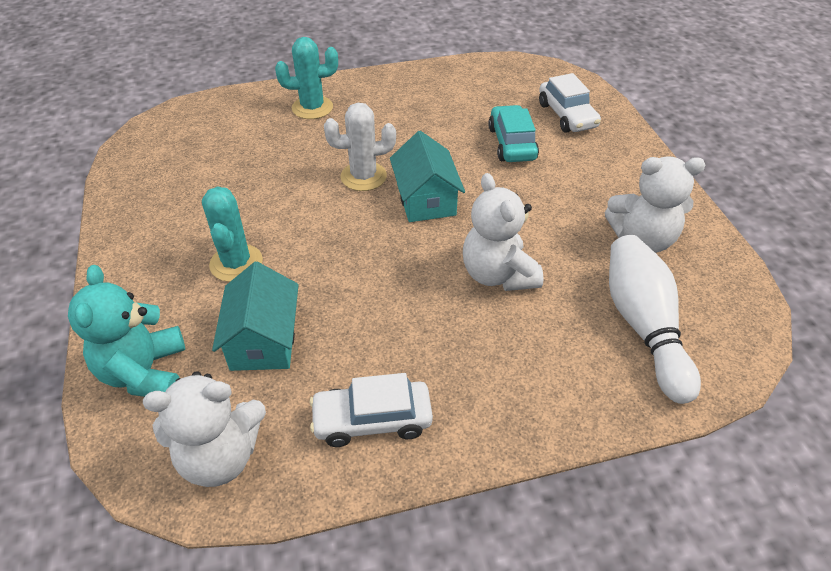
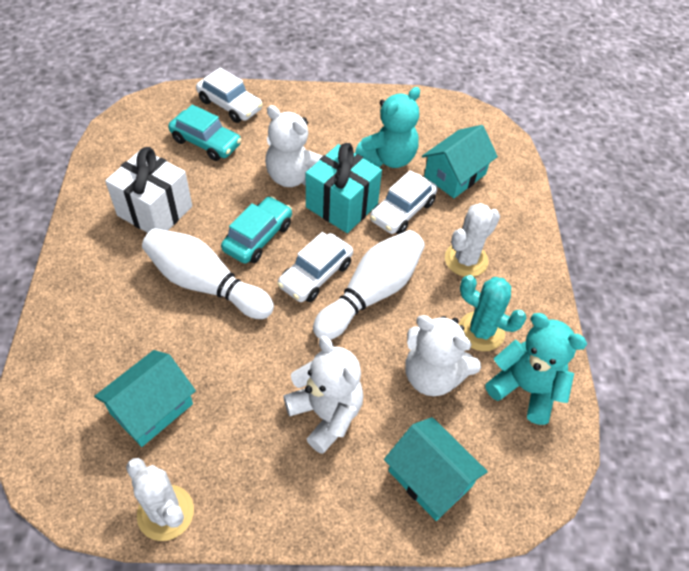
turquoise cactus: [202,186,263,282] [275,37,338,119] = 2 -> [459,275,526,351] = 1
turquoise car: [488,105,539,162] = 1 -> [168,105,242,161] [221,196,292,264] = 2
turquoise gift: none = 0 -> [306,143,382,233] = 1
turquoise house: [212,262,299,371] [390,131,465,222] = 2 -> [94,350,196,447] [384,417,488,521] [422,125,498,198] = 3
turquoise teddy bear: [68,265,185,397] = 1 -> [355,87,420,168] [485,313,587,425] = 2
white bowling pin: [609,235,701,404] = 1 -> [142,228,274,319] [313,230,425,340] = 2
white cactus: [324,103,396,191] = 1 -> [126,458,194,541] [445,203,500,277] = 2
white car: [310,373,433,447] [539,73,601,133] = 2 -> [196,68,263,123] [277,232,353,302] [370,170,437,234] = 3
white gift: none = 0 -> [105,147,192,233] = 1

